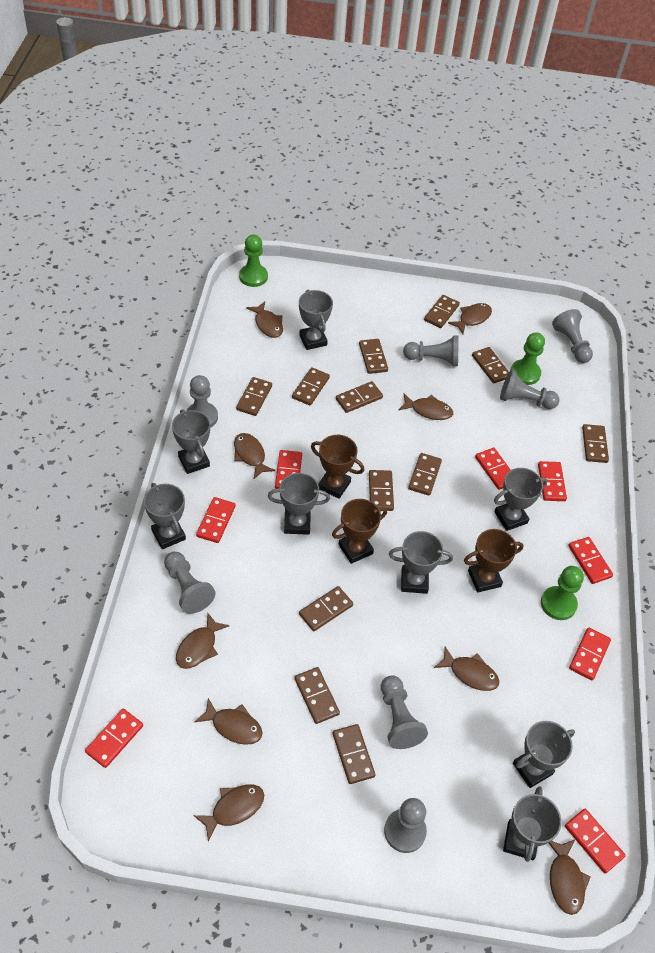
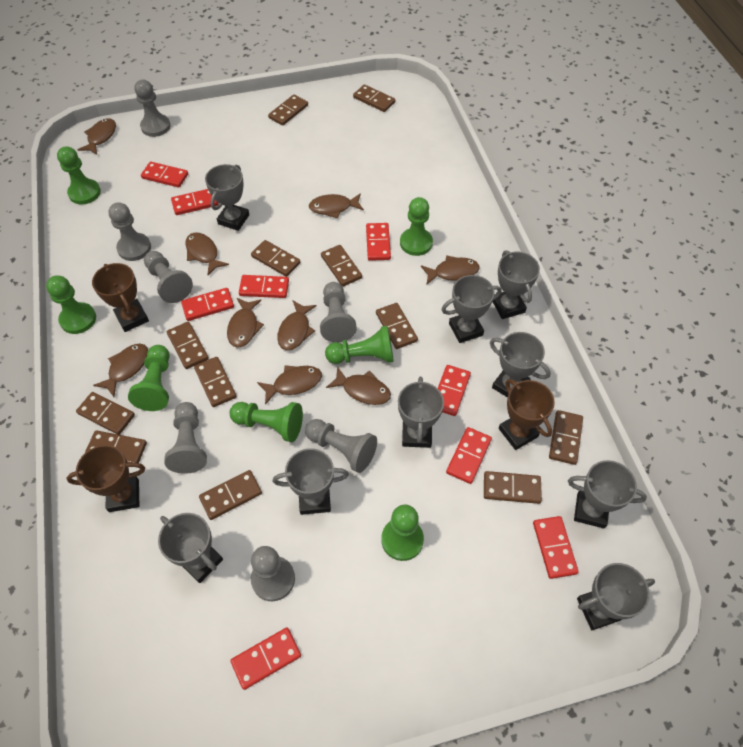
green pawn: [239,235,268,287] [511,332,545,385] [541,566,584,620] = 3 -> [46,275,96,334] [57,146,101,205] [128,345,170,411] [229,402,303,442] [325,326,394,364] [381,505,424,561] [400,197,433,256] = 7
grey trophy: [144,483,186,549] [172,409,210,474] [268,473,330,535] [299,290,333,350] [389,531,453,594] [494,468,547,531] [503,786,562,862] [513,721,575,788] = 8 -> [158,513,223,583] [205,164,249,231] [273,448,349,515] [398,377,444,448] [441,275,501,343] [490,332,551,397] [492,250,540,319] [568,460,647,528] [577,563,655,630] = 9
red domino: [85,709,143,768] [196,497,235,543] [275,450,302,489] [475,448,510,490] [538,461,567,501] [565,809,626,874] [568,537,613,584] [569,628,611,680] = 8 -> [141,162,188,188] [171,189,219,215] [181,288,234,321] [230,628,301,690] [239,275,289,298] [366,223,391,261] [438,365,471,416] [446,427,492,484] [533,516,579,579] = 9

